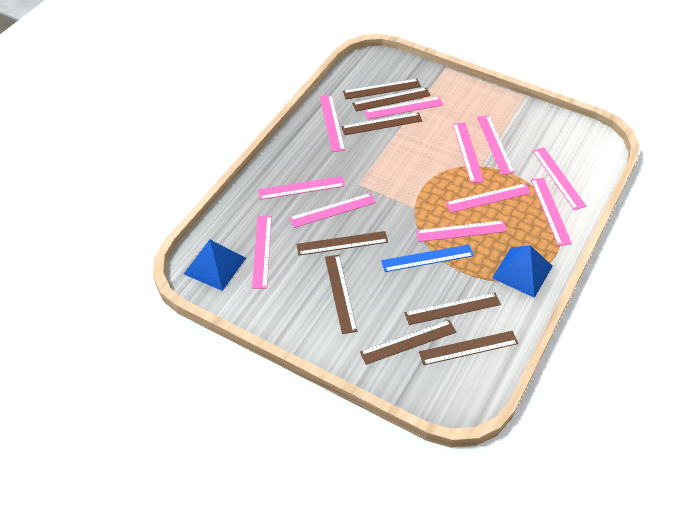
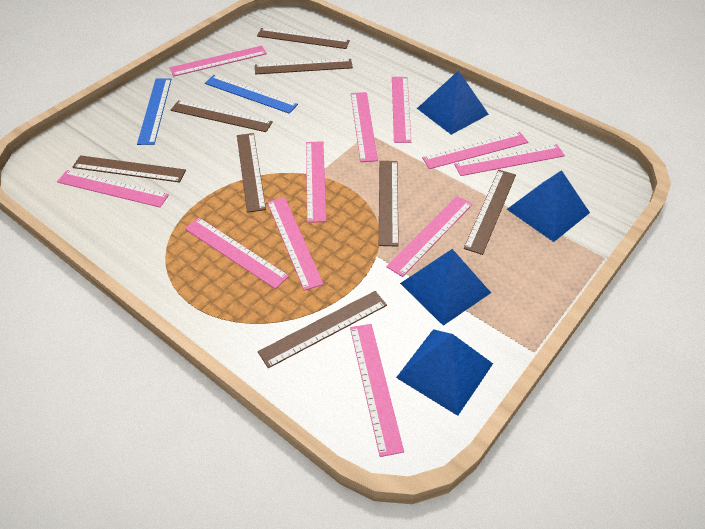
blue pyramid: [184,240,246,291] [492,245,553,298] = 2 -> [396,329,493,416] [400,249,491,326] [417,70,489,135] [507,170,590,242] = 4
blue ruler: [381,245,474,272] = 1 -> [137,78,171,145] [205,75,298,114] = 2

